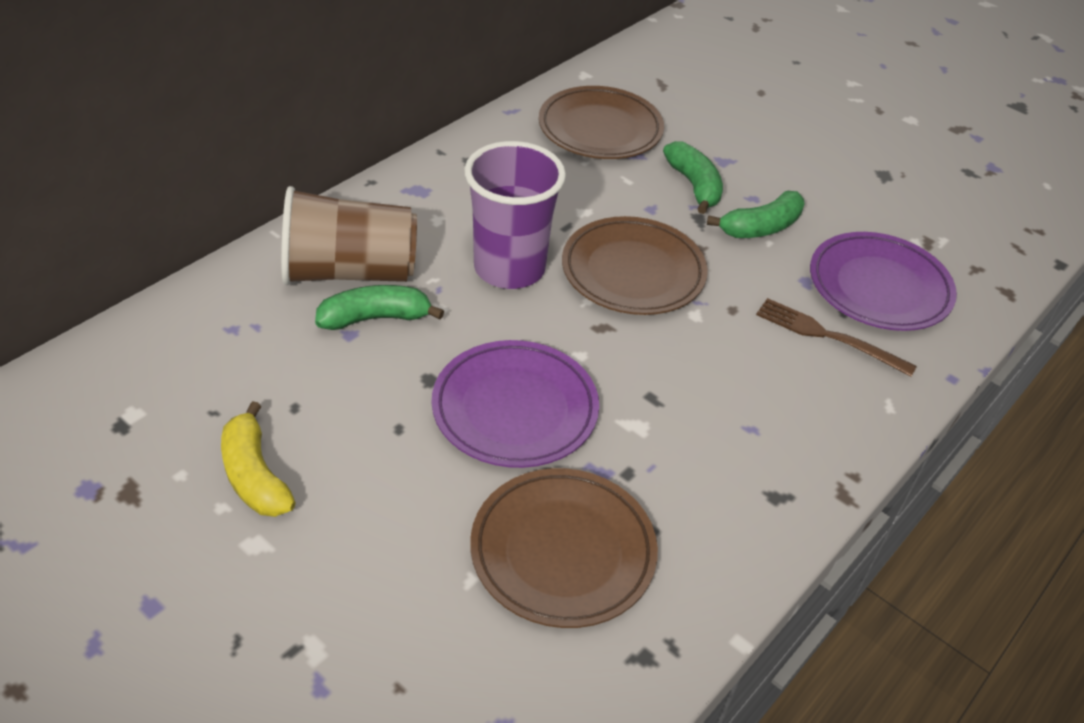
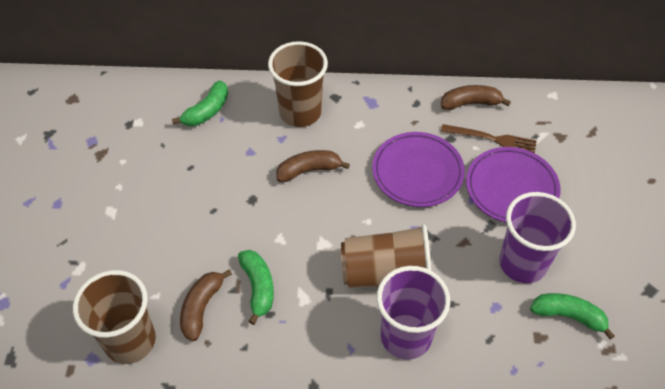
brown banana: none = 0 -> [180,269,232,341] [276,150,350,182] [441,85,511,110] = 3
brown cup: [281,186,417,285] = 1 -> [73,270,156,364] [268,41,328,127] [341,224,431,288] = 3
brown plate: [470,468,658,628] [539,86,664,159] [562,216,708,315] = 3 -> none = 0
purple cup: [464,141,566,289] = 1 -> [377,266,450,360] [499,192,576,283] = 2
yellow banana: [221,401,295,517] = 1 -> none = 0

